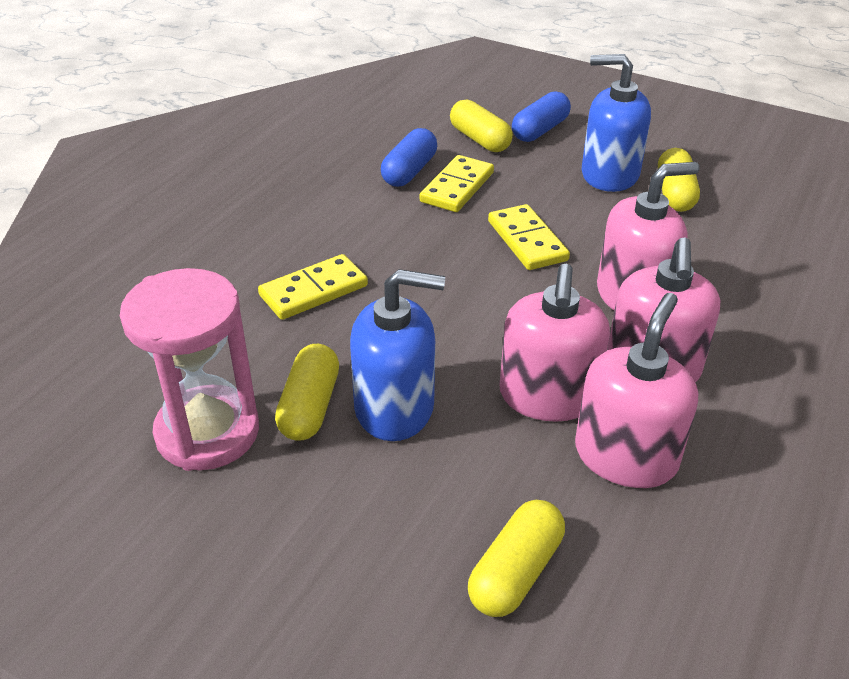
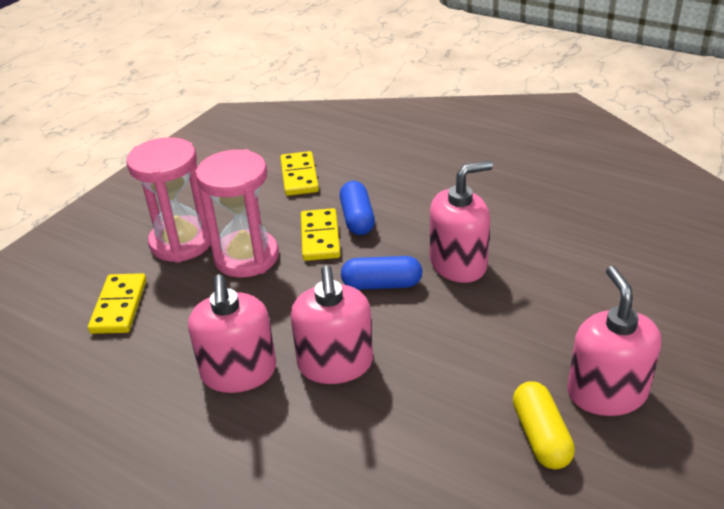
blue soap dispenser: [350,269,445,441] [582,54,651,192] = 2 -> none = 0
pink hourglass: [120,268,259,471] = 1 -> [127,137,211,263] [195,149,279,278] = 2
yellow capsule: [275,344,339,441] [450,99,513,152] [468,500,565,617] [658,148,700,212] = 4 -> [513,381,575,469] = 1

